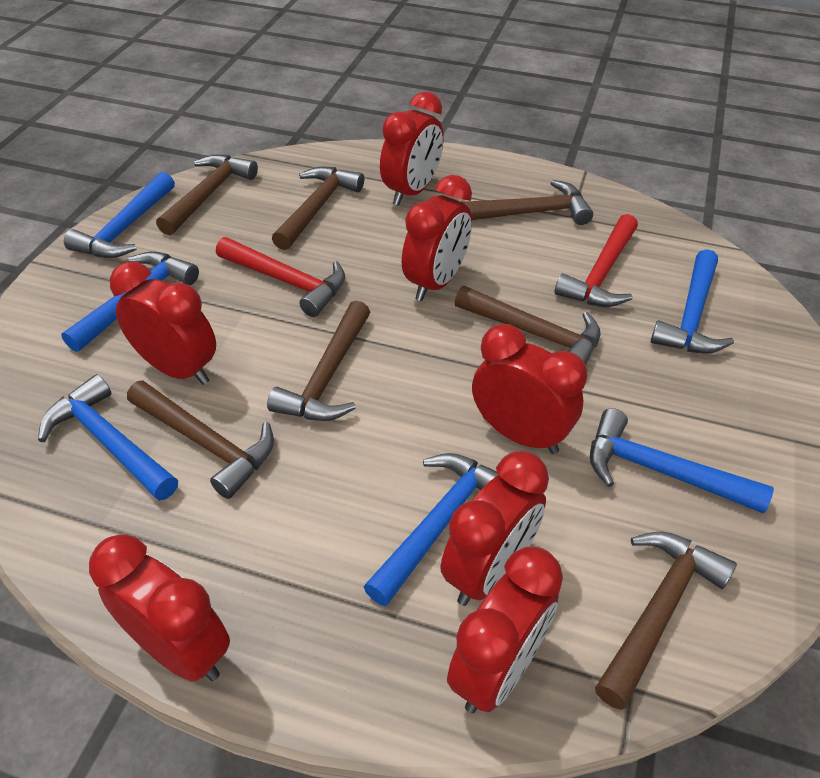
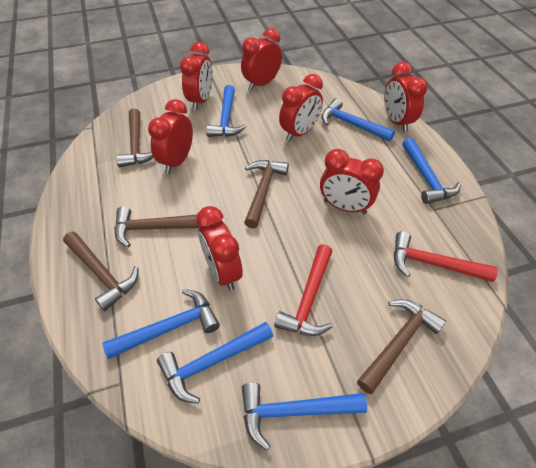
brown hammer: [127,380,274,499] [156,154,258,235] [267,301,370,421] [272,167,364,250] [455,286,600,365] [463,180,593,225] [595,531,737,710] = 7 -> [63,232,138,311] [115,206,199,247] [116,108,153,167] [244,160,289,228] [357,299,446,394] = 5

